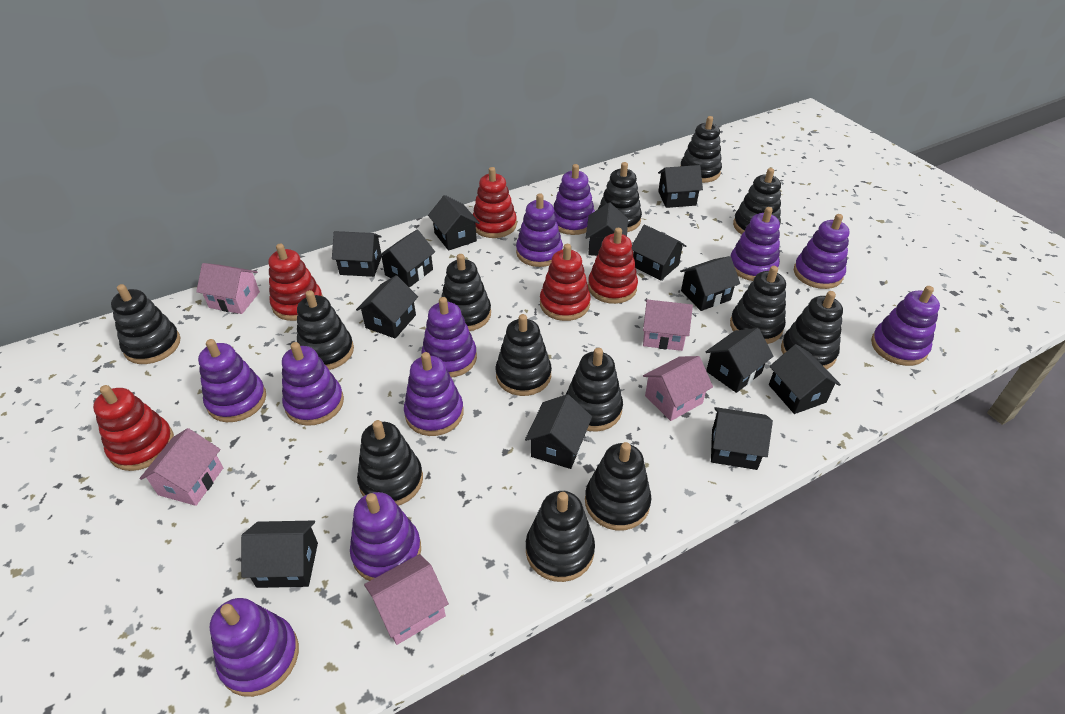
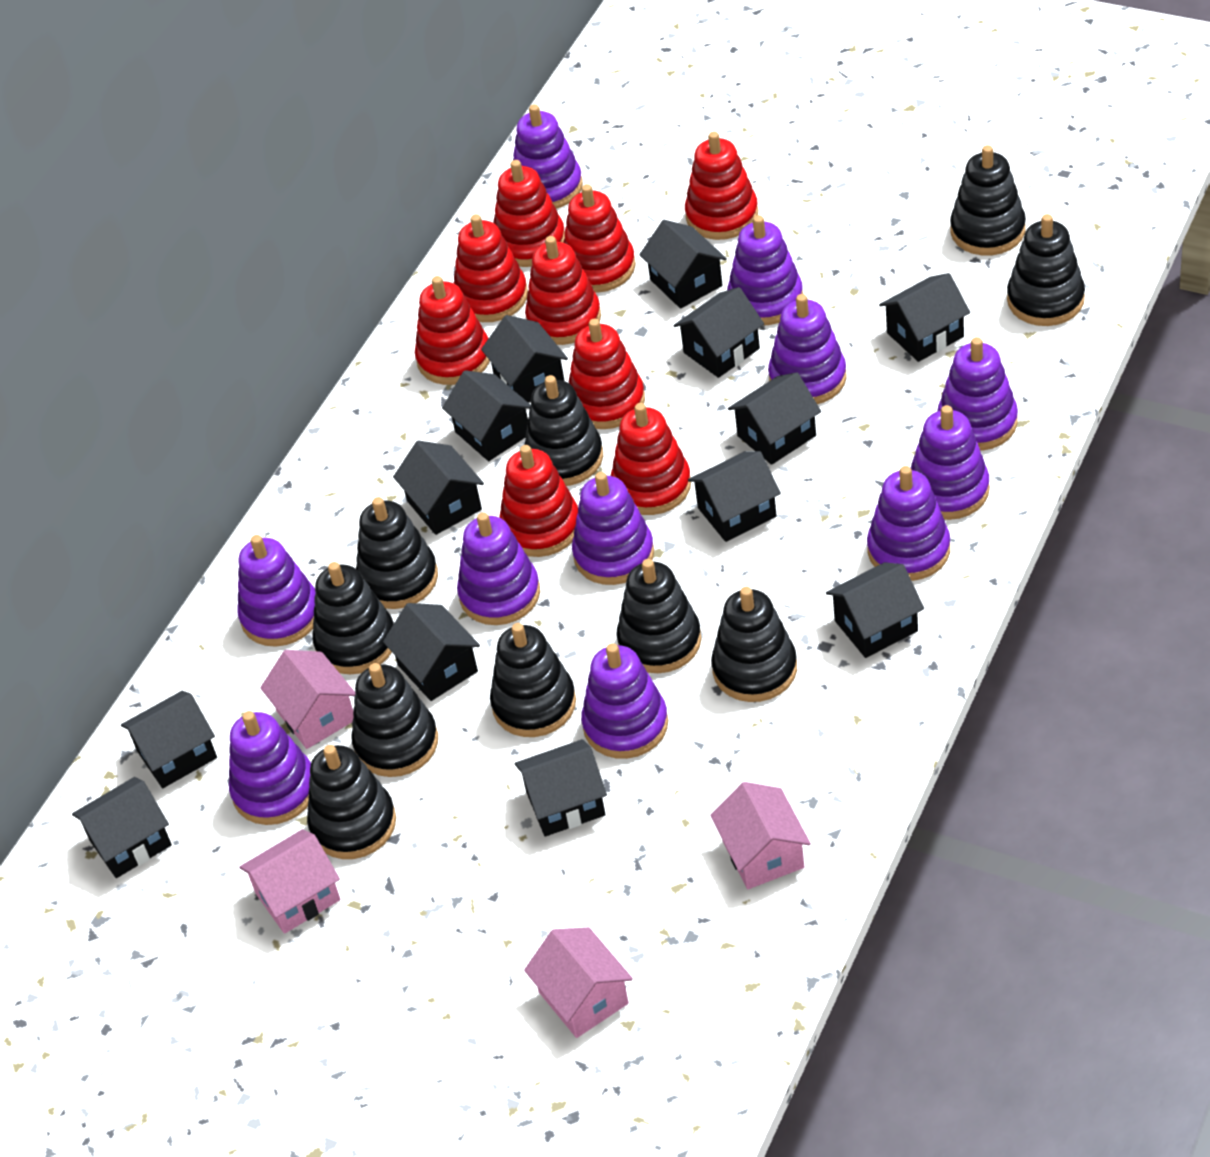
black stacking toy: [111,284,180,364] [297,290,354,370] [357,420,423,506] [441,254,491,331] [496,314,552,396] [526,491,595,582] [566,348,623,432] [585,442,651,531] [598,162,642,232] [681,116,722,183] [730,266,786,344] [733,168,781,234] [781,291,843,369] = 13 -> [307,745,396,859] [312,562,394,675] [351,663,438,777] [356,497,438,609] [490,623,576,737] [525,375,603,486] [616,559,702,673] [711,587,797,702] [950,145,1026,255] [1007,214,1085,326] = 10
pink house: [139,428,223,506] [196,263,260,314] [364,554,449,645] [643,300,693,351] [643,356,713,421] = 5 -> [239,829,341,934] [260,650,355,749] [524,927,633,1038] [710,782,811,889] = 4
red stacking toy: [93,385,174,471] [269,244,323,321] [473,167,517,238] [540,244,591,321] [588,228,638,304] = 5 -> [415,276,490,385] [454,214,528,322] [493,160,565,267] [499,445,578,557] [525,236,601,345] [563,184,636,293] [569,319,645,429] [611,403,691,515] [685,132,758,240] = 9

